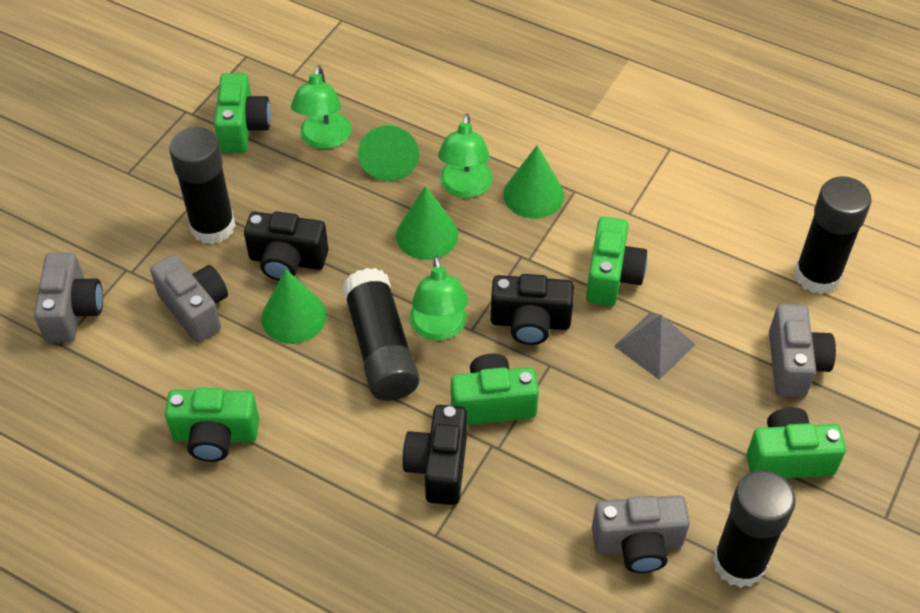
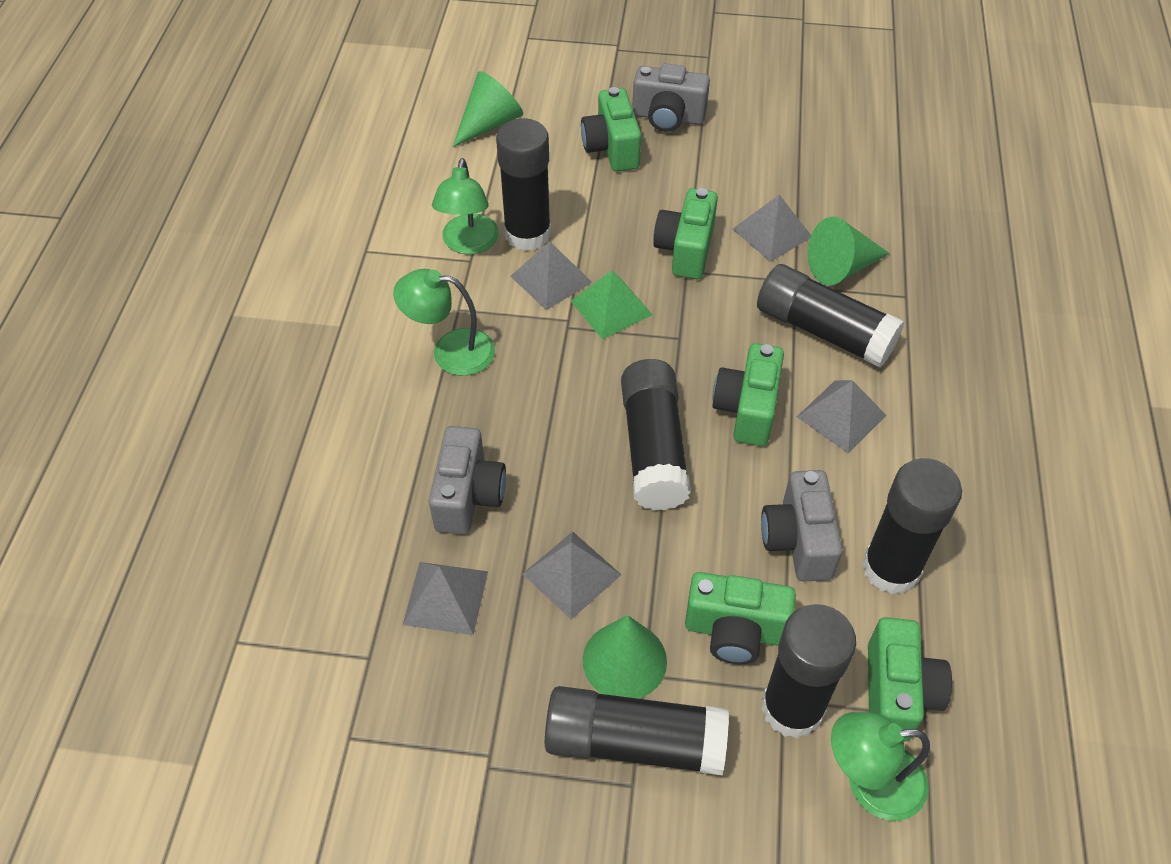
black camera: [244,211,328,281] [402,405,467,505] [491,274,574,345] = 3 -> none = 0
black glue stick: [169,127,235,245] [342,268,419,401] [713,470,796,588] [794,176,872,294] = 4 -> [496,118,551,251] [545,686,729,775] [621,359,691,510] [757,264,904,368] [761,604,856,739] [862,458,962,595] = 6
green cone: [261,269,327,344] [358,124,419,181] [396,186,458,260] [503,145,564,219] = 4 -> [453,71,523,147] [583,615,667,699] [808,217,890,285] = 3
green pyramid: none = 0 -> [571,270,653,339] = 1
grey camera: [34,252,103,343] [150,255,228,343] [592,495,690,573] [769,304,836,397] = 4 -> [429,426,506,535] [632,63,710,132] [761,470,843,582] = 3
grey pyramid: [614,312,696,380] = 1 -> [403,562,488,635] [510,241,592,310] [523,531,621,619] [733,194,811,262] [797,380,887,454] = 5

